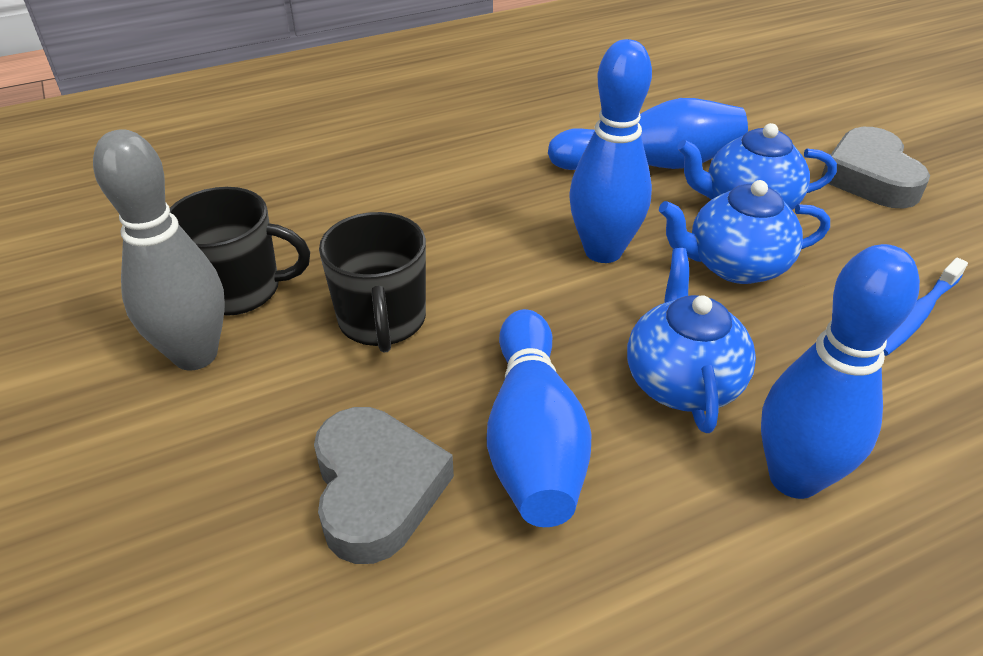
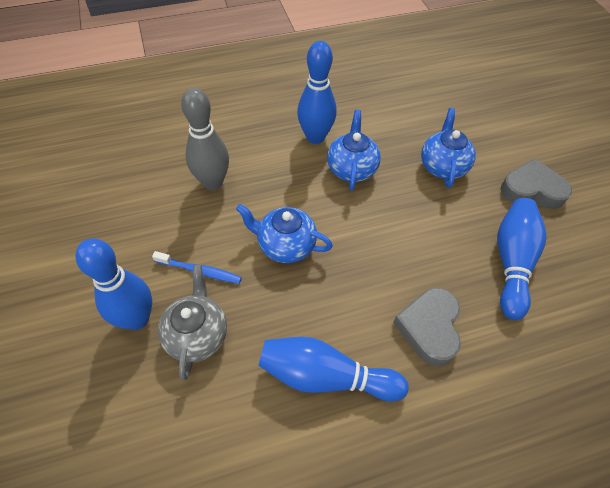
black mug: [170,187,310,316] [319,212,426,353] = 2 -> none = 0
grey teapot: none = 0 -> [158,265,227,380] = 1

